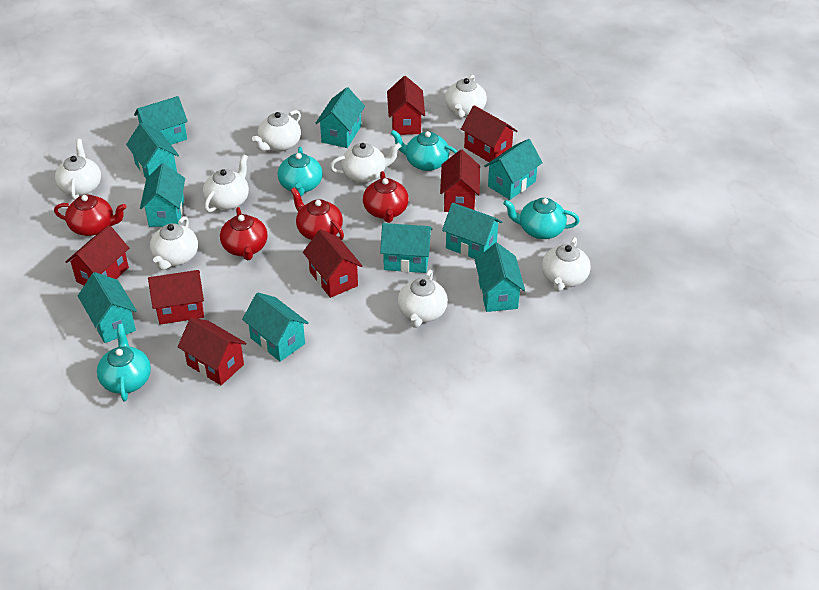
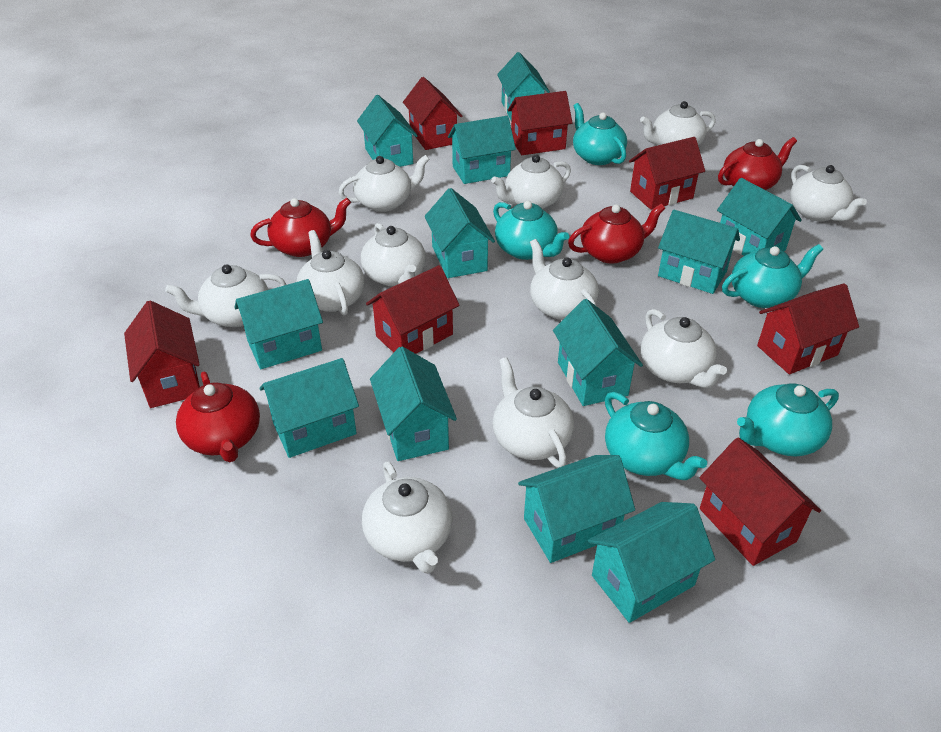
turquoise house: [78,272,137,343] [126,123,179,178] [134,96,188,145] [140,163,185,227] [242,292,309,362] [316,87,365,148] [380,223,432,273] [442,203,502,259] [475,243,525,312] [484,139,543,200] = 10 -> [235,279,323,369] [259,358,359,458] [357,95,418,167] [370,346,457,461] [425,188,495,278] [448,116,516,184] [497,52,550,120] [518,455,635,563] [553,299,643,406] [588,502,715,623] [658,210,740,294] [717,178,802,256] = 12
turquoise teapot: [97,324,151,402] [278,147,323,196] [391,130,458,171] [503,198,580,239] = 4 -> [493,201,569,260] [573,103,627,165] [605,392,707,480] [722,244,823,308] [737,383,839,457] = 5
white teapot: [55,139,101,200] [150,216,198,270] [203,154,249,212] [252,110,301,151] [330,143,401,183] [398,269,448,328] [445,75,487,118] [542,237,591,291] = 8 -> [165,264,286,327] [296,230,365,316] [339,155,429,212] [361,223,426,286] [362,461,453,574] [491,155,571,209] [493,357,574,468] [530,239,599,320] [640,101,716,146] [641,309,727,388] [790,165,867,222] = 11

